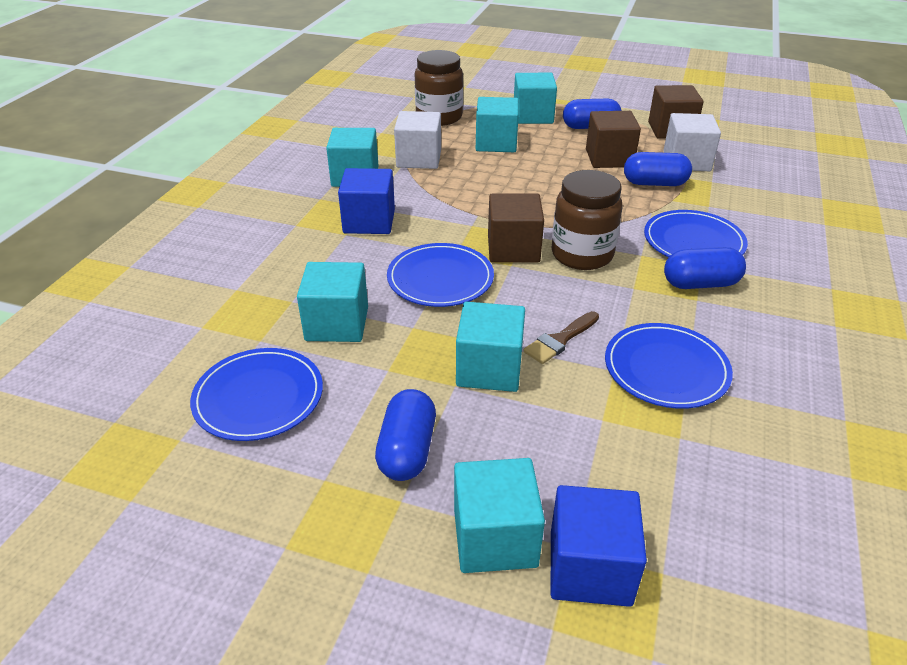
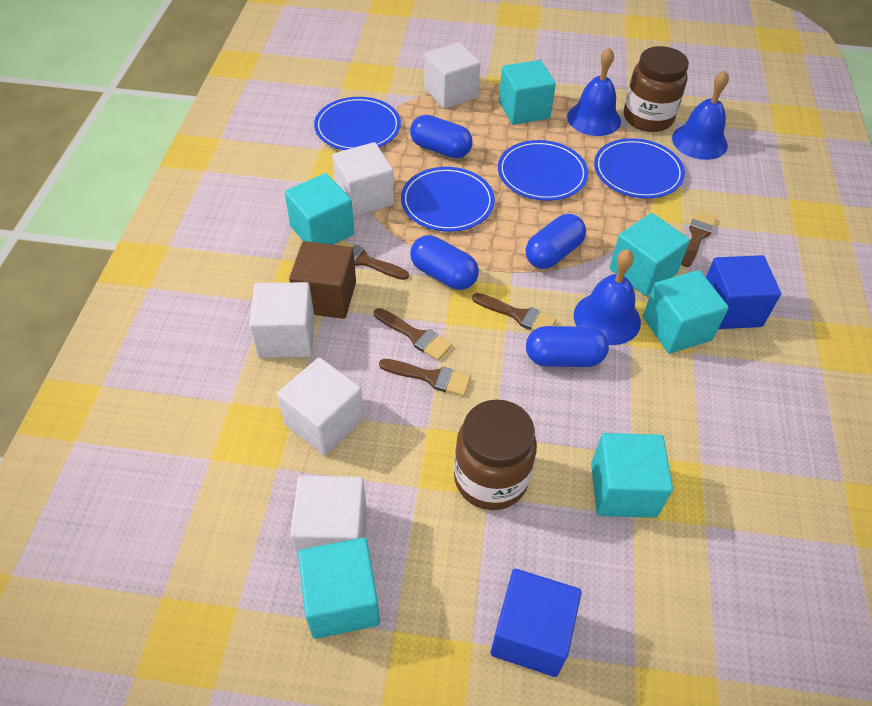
blue bell: none = 0 -> [567,47,621,136] [574,249,641,345] [672,70,729,160] = 3
brown brush: [523,311,599,364] = 1 -> [337,241,409,280] [374,308,452,360] [379,359,471,396] [472,293,557,331] [681,210,717,267] = 5
brown cube: [488,193,544,262] [586,111,641,168] [648,85,704,138] = 3 -> [289,241,356,319] = 1
white cube: [394,111,441,169] [663,113,721,171] = 2 -> [249,282,315,358] [277,357,364,456] [290,475,366,561] [332,142,394,217] [424,42,481,109] = 5

